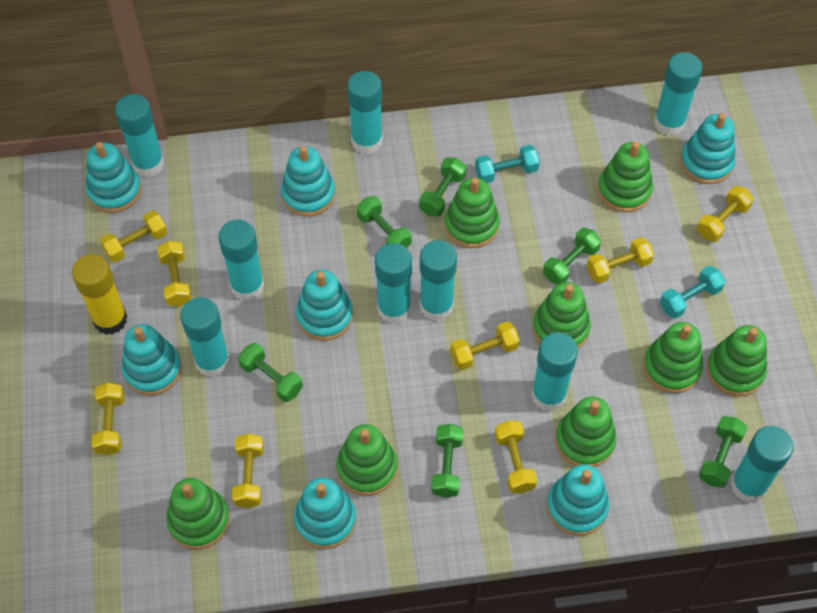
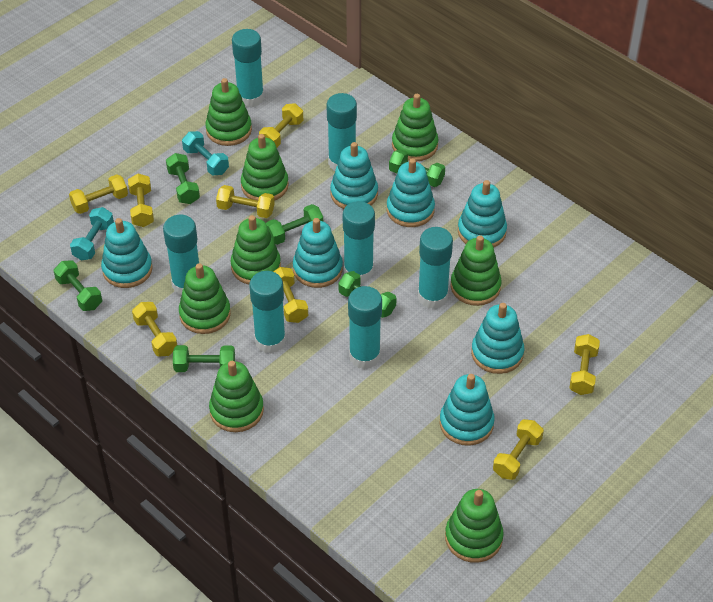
turquoise glue stick: [115,94,164,177] [180,297,230,377] [218,220,264,301] [347,71,383,154] [375,243,412,324] [420,240,457,321] [531,332,578,412] [654,52,702,136] [730,426,794,503] = 9 -> [163,215,199,295] [232,29,264,107] [249,271,286,353] [327,93,357,171] [343,201,375,283] [348,286,382,369] [418,227,453,309] = 7
yellow glue stick: [72,254,128,335] = 1 -> none = 0

